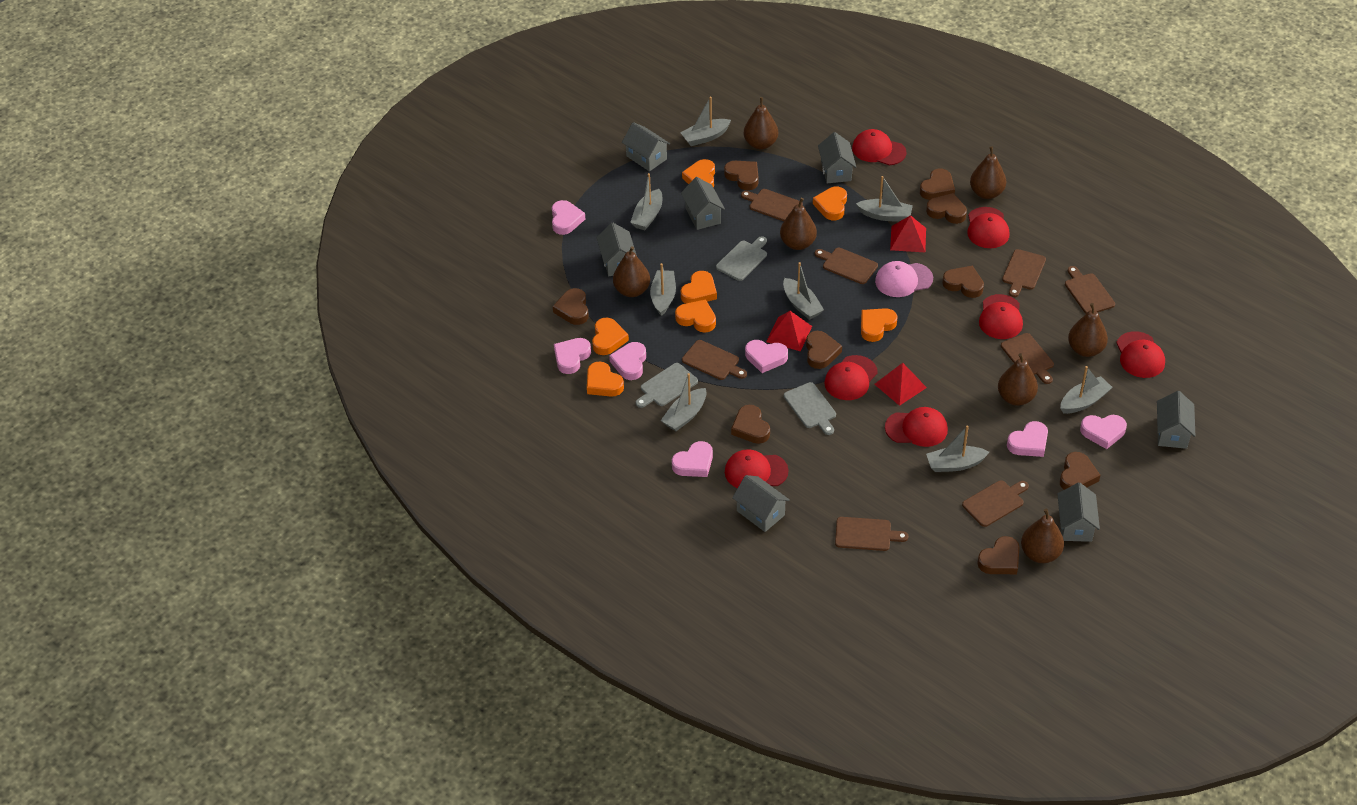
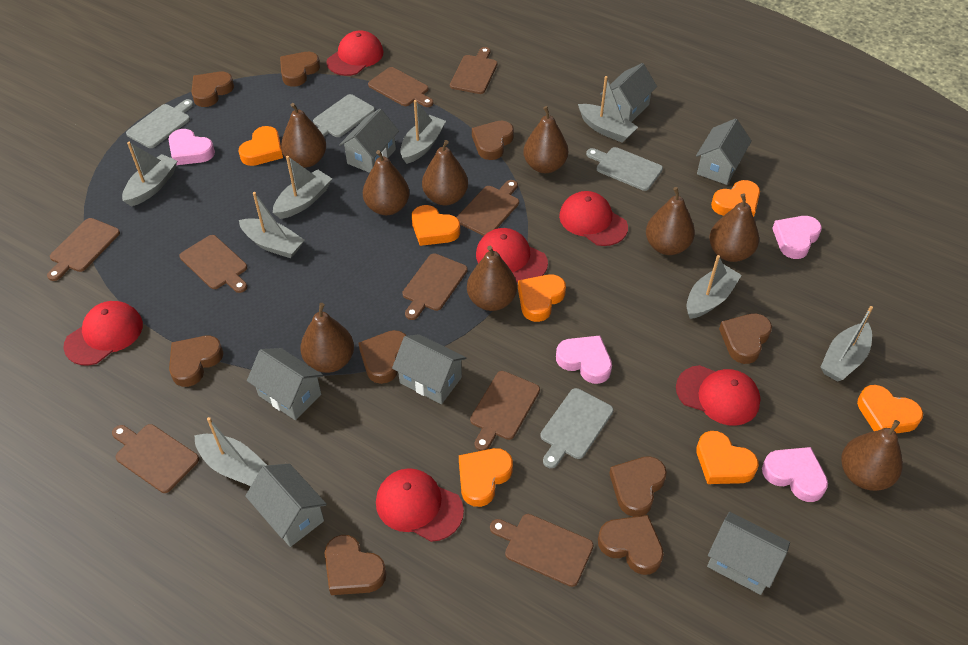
brown cutting board: [682,340,747,380] [741,189,803,221] [815,248,878,284] [835,517,908,551] [962,480,1029,527] [1001,333,1054,384] [1002,249,1046,297] [1065,266,1115,314] = 8 -> [47,218,120,281] [112,424,199,493] [179,235,247,293] [368,67,433,107] [402,253,468,320] [450,47,497,94] [456,180,519,236] [470,371,540,451] [490,514,594,587] = 9
brown pear: [613,246,650,297] [743,97,778,149] [780,198,817,250] [970,146,1006,199] [998,353,1038,406] [1021,509,1064,563] [1068,303,1108,357] = 7 -> [281,103,326,168] [300,303,354,373] [363,150,410,215] [422,140,468,205] [467,246,517,311] [523,106,568,173] [646,187,695,255] [709,193,759,262] [841,420,903,491] = 9
grey cutting board: [636,363,698,408] [716,236,767,281] [784,382,836,435] = 3 -> [126,99,194,148] [313,94,375,137] [540,388,614,468] [586,147,663,191] = 4
pink cap: [875,261,933,297] = 1 -> none = 0
pink heart: [552,200,585,235] [554,338,591,374] [609,342,646,380] [672,441,713,477] [745,340,788,373] [1007,421,1048,457] [1080,415,1127,449] = 7 -> [168,129,215,165] [556,336,612,384] [762,447,828,502] [772,216,822,259] = 4
red cap: [725,449,789,488] [824,355,878,400] [852,129,906,166] [885,407,948,447] [967,207,1009,248] [979,294,1023,339] [1116,331,1165,378] = 7 -> [63,301,143,366] [326,31,383,76] [376,468,464,542] [476,228,548,283] [559,191,628,246] [676,365,761,426] = 6
red pyramid: [766,311,812,351] [874,363,927,406] [890,215,926,252] = 3 -> none = 0

